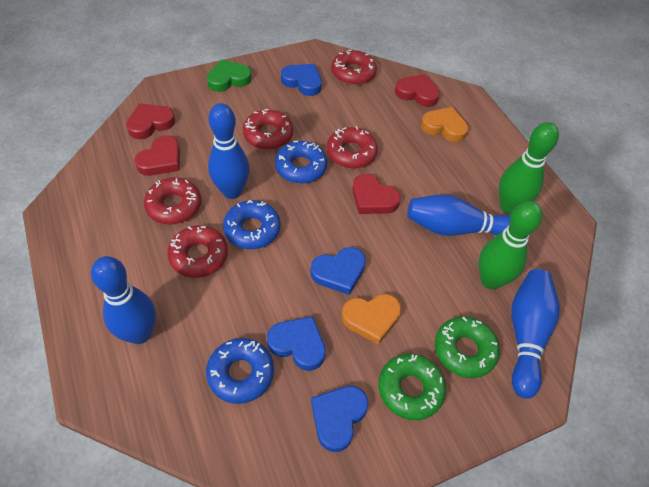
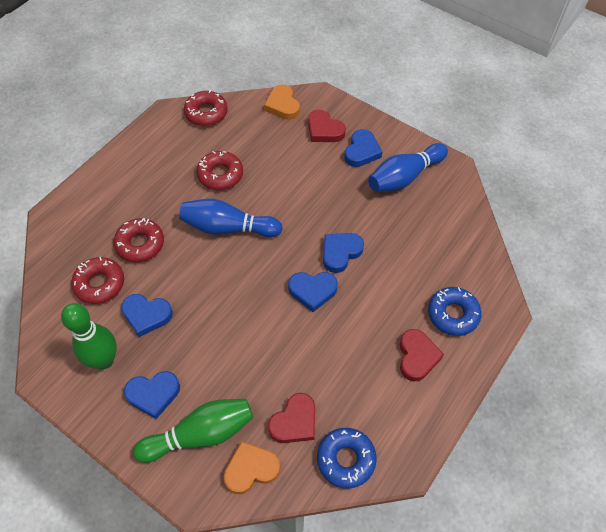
blue bowling pin: [91,256,156,344] [208,103,250,199] [407,195,511,236] [511,269,560,399] = 4 -> [179,199,283,237] [368,143,448,192] = 2
blue donut: [206,338,274,404] [223,200,280,249] [275,141,327,184] = 3 -> [317,428,377,489] [428,287,482,336] = 2
blue heart: [267,316,326,371] [281,64,322,96] [310,247,366,295] [311,386,369,452] = 4 -> [121,294,173,337] [124,371,180,419] [288,272,338,312] [323,233,364,273] [344,129,382,167] = 5
green donut: [379,353,446,420] [435,316,500,378] = 2 -> none = 0
green heart: [207,59,252,92] = 1 -> none = 0
red donut: [144,177,201,225] [167,225,228,278] [243,109,293,150] [327,126,378,169] [331,50,377,85] = 5 -> [71,257,124,304] [113,218,164,262] [184,90,228,126] [197,151,243,190] = 4
red heart: [126,103,175,139] [134,135,180,176] [352,174,400,214] [395,74,440,107] = 4 -> [268,393,315,443] [308,110,346,142] [399,329,444,382] = 3

